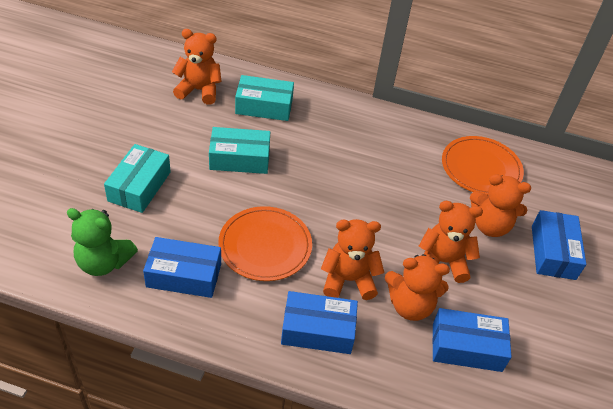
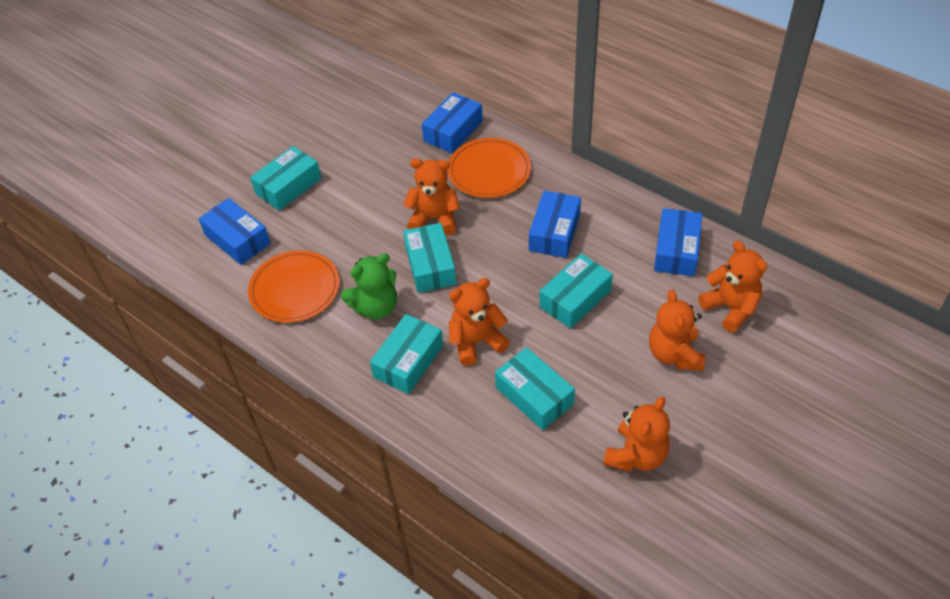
turquoise box: [104,144,171,213] [209,127,270,174] [235,75,294,121] = 3 -> [250,146,321,211] [370,314,443,394] [403,223,457,293] [495,347,575,430] [539,254,613,329] = 5

